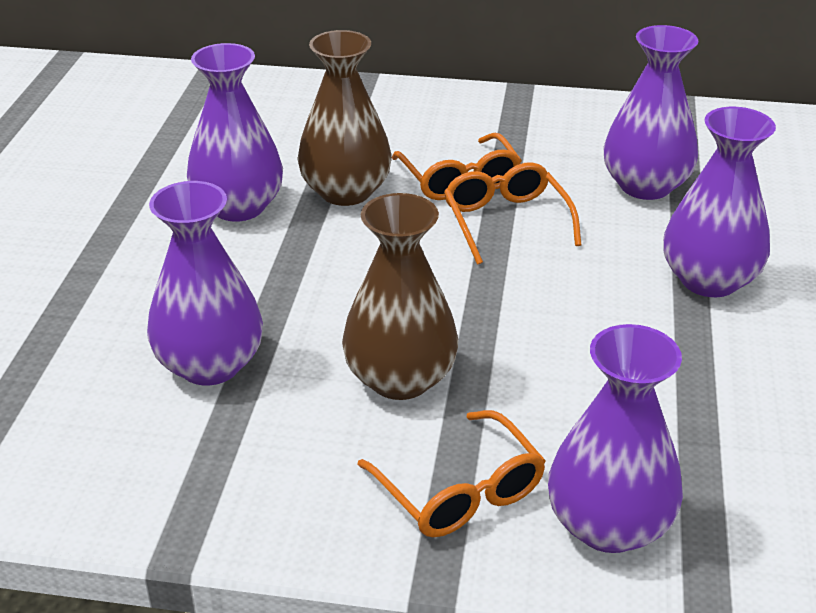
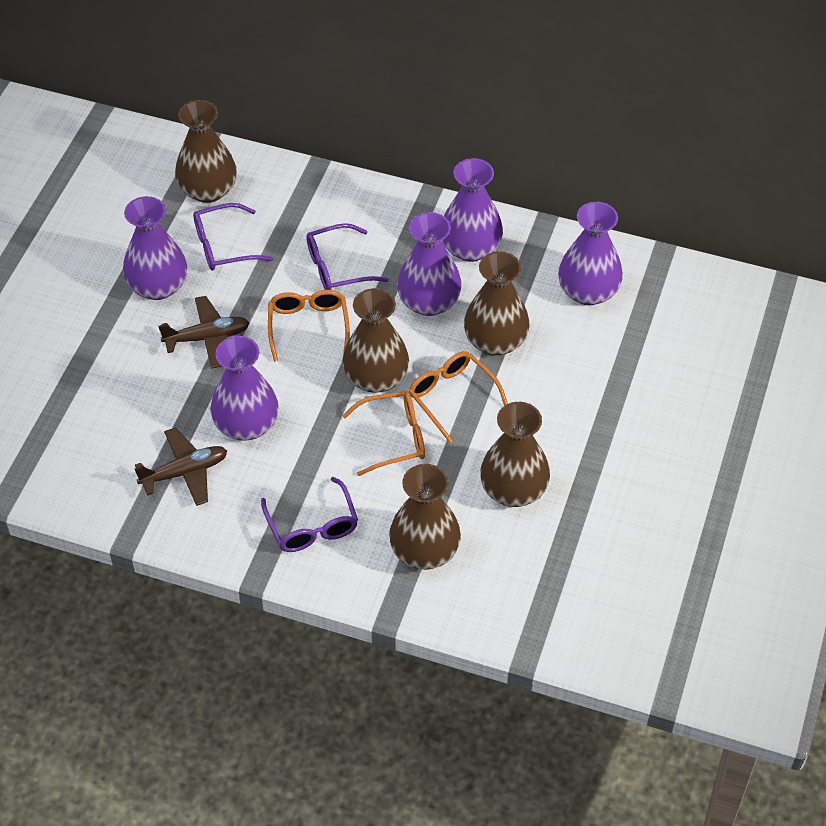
brown plane: none = 0 -> [134,427,227,506] [158,296,249,369] = 2
brown vase: [298,30,392,206] [342,193,458,400] = 2 -> [175,100,237,203] [342,288,409,393] [389,464,461,570] [464,251,530,355] [480,402,550,507] = 5
purple glasses: none = 0 -> [193,203,273,271] [261,477,358,552] [306,223,389,290] = 3

